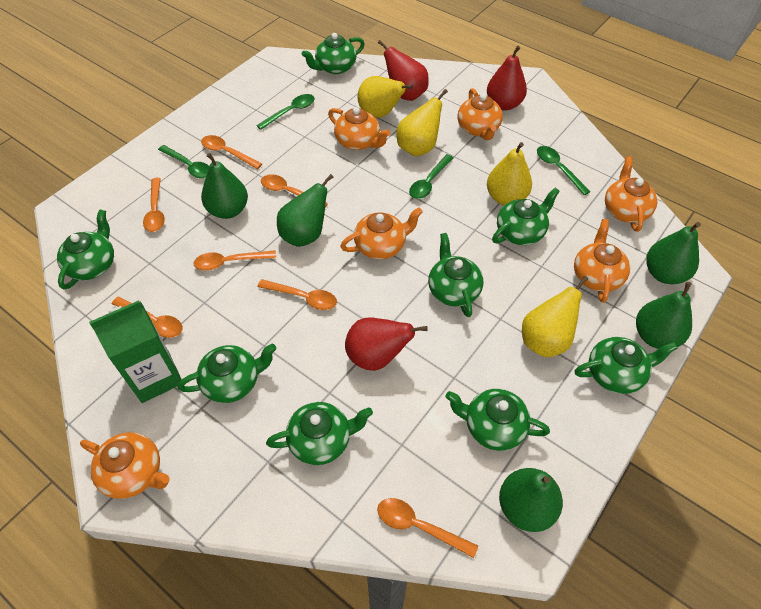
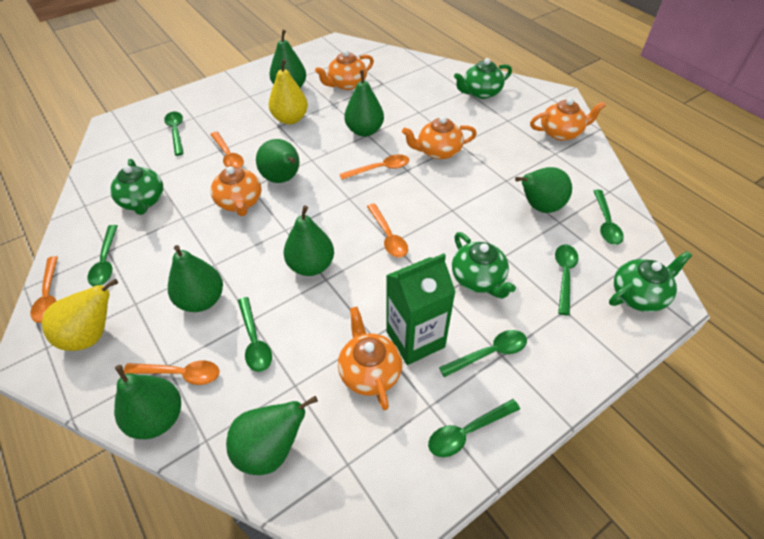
green pear: [201,153,248,219] [277,174,333,247] [499,468,563,532] [636,282,692,349] [646,222,701,284] = 5 -> [114,365,181,439] [168,245,223,312] [226,396,318,475] [256,139,300,183] [270,30,306,88] [284,206,334,276] [344,70,384,137] [515,167,572,213] = 8
green spoon: [158,145,209,179] [256,94,315,130] [409,154,454,199] [537,146,590,195] = 4 -> [87,225,118,286] [164,112,184,156] [238,297,272,372] [428,399,520,457] [439,330,527,377] [555,245,579,316] [594,190,624,245] = 7
green teapot: [57,209,114,290] [178,344,276,403] [266,402,373,465] [302,33,365,74] [428,233,483,317] [445,389,550,451] [492,188,560,245] [575,337,678,394] = 8 -> [110,159,163,215] [452,232,516,299] [454,58,512,99] [609,251,692,312] = 4
orange spoon: [112,297,183,338] [143,178,165,232] [193,250,276,271] [201,135,262,169] [258,279,337,310] [261,174,328,208] [377,498,478,558] = 7 -> [31,256,58,323] [123,360,220,385] [210,132,244,168] [340,154,409,180] [367,203,408,257] = 5
orange teapot: [80,432,170,499] [328,107,390,150] [340,207,423,260] [457,88,503,140] [574,219,630,303] [605,157,657,232] = 6 -> [210,160,262,216] [315,50,374,90] [338,307,402,410] [402,116,477,160] [530,98,606,141] = 5
red pear: [345,318,428,371] [378,40,429,101] [487,46,527,110] = 3 -> none = 0
yellow pear: [358,76,413,118] [397,89,448,156] [487,142,532,205] [522,276,588,357] = 4 -> [42,279,118,351] [269,59,308,124] = 2

